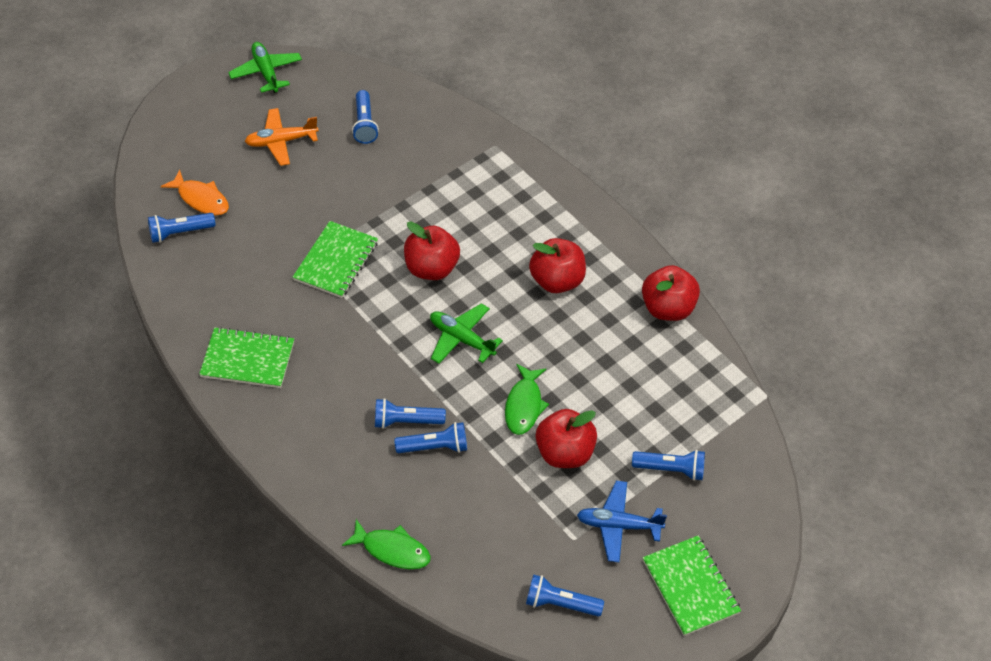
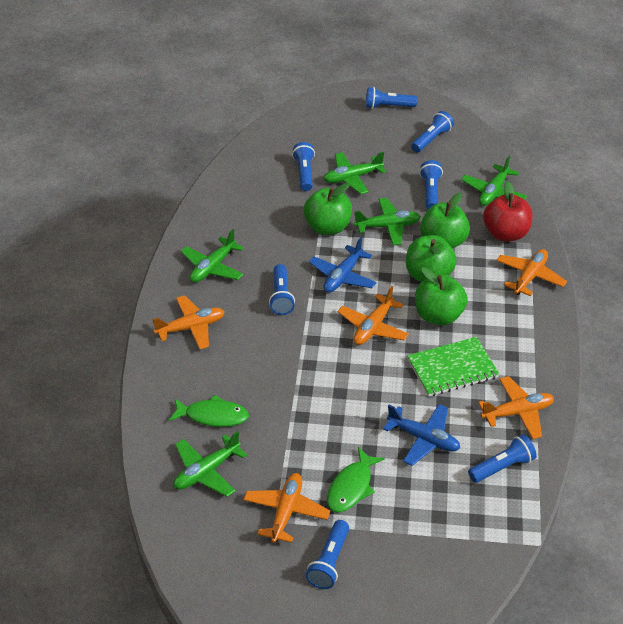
blue flashlight: [148,213,216,243] [352,90,379,144] [375,398,446,429] [394,422,467,453] [526,574,604,616] [632,450,705,481] = 6 -> [269,264,295,315] [292,142,315,191] [306,520,349,589] [366,87,417,109] [411,111,454,152] [419,160,443,209] [468,434,537,483] = 7
blue plane: [577,481,667,562] = 1 -> [309,237,377,293] [383,404,460,466] = 2
green apple: none = 0 -> [304,183,352,235] [406,235,457,282] [415,267,468,325] [420,193,470,249] = 4
green notebook: [199,327,294,388] [293,221,378,298] [643,535,741,636] = 3 -> [407,337,499,397] = 1
green plane: [228,42,302,93] [430,303,503,364] = 2 -> [173,431,247,497] [181,229,244,283] [324,152,386,194] [354,198,420,245] [461,156,527,206] = 5
orange fish: [161,169,229,215] = 1 -> none = 0
orange plane: [245,108,319,166] = 1 -> [152,295,224,349] [243,473,330,543] [338,286,409,345] [478,376,554,439] [496,249,567,296] = 5
red apple: [404,222,460,280] [529,238,586,293] [536,409,597,468] [642,265,700,321] = 4 -> [483,181,533,241] = 1

